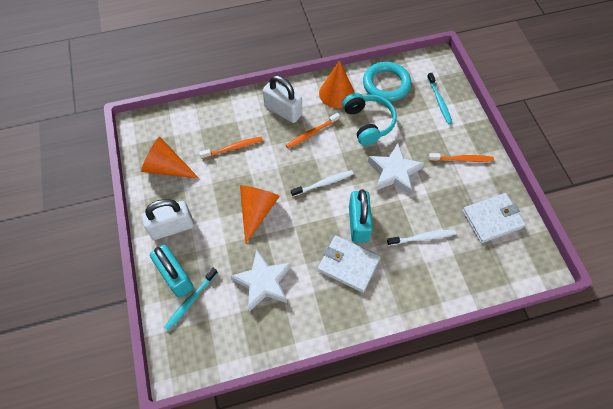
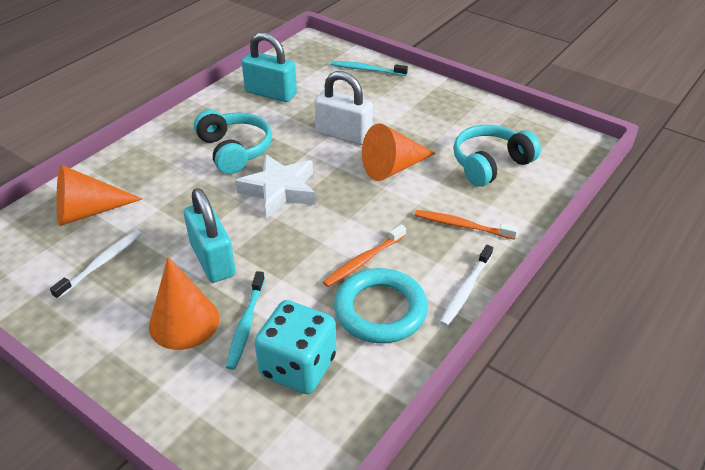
orange toothbrush: [199,137,263,159] [286,113,340,149] [428,153,494,162] = 3 -> [323,224,406,287] [415,210,518,240] = 2
turquoise dice: none = 0 -> [254,300,336,394] = 1
turquoise headphones: [343,93,397,146] = 1 -> [194,110,272,174] [453,125,541,187] = 2
white padlock: [142,199,194,240] [263,75,302,123] = 2 -> [315,71,373,145] = 1
white star: [230,249,291,312] [368,143,424,195] = 2 -> [235,154,316,218] = 1
white wallet: [318,235,381,293] [462,193,526,243] = 2 -> none = 0

